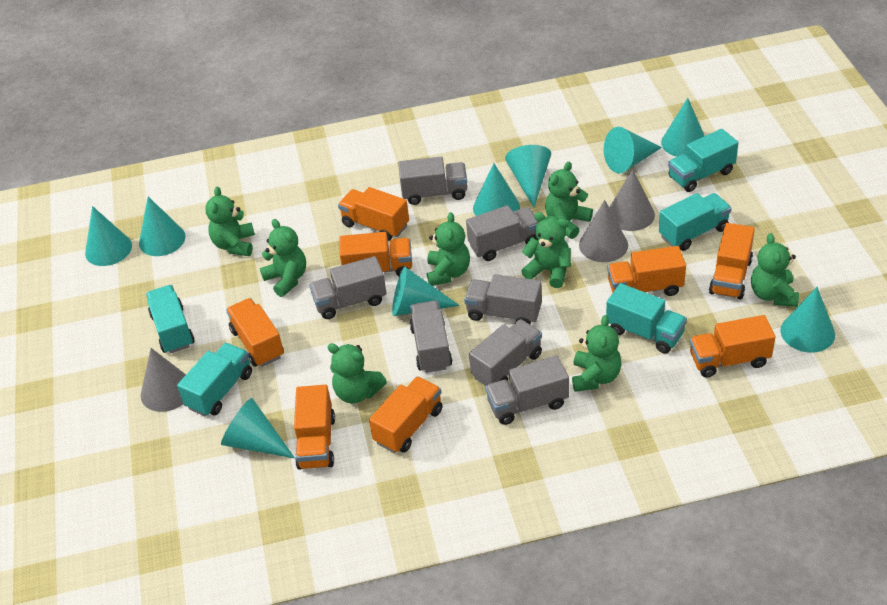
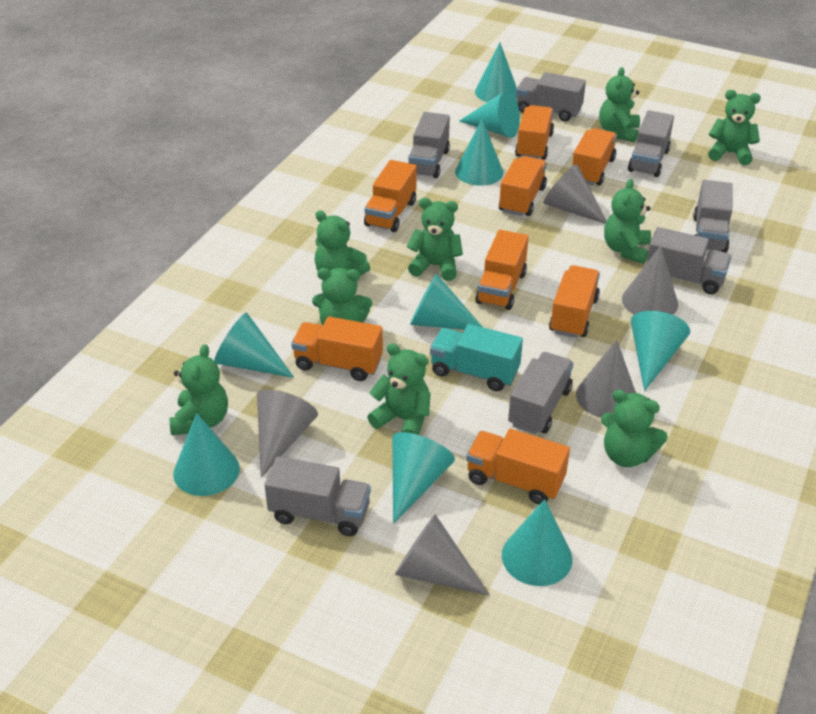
green teddy bear: [205,187,255,256] [260,219,306,297] [327,343,387,403] [427,212,470,286] [521,212,571,288] [545,162,593,239] [572,315,622,392] [751,233,799,307] = 8 -> [170,344,228,435] [312,268,372,325] [315,210,370,275] [367,343,431,435] [407,198,463,281] [599,67,640,142] [601,390,668,467] [604,179,651,264] [708,90,761,165] = 9
grey cone: [141,348,186,412] [579,200,628,262] [609,169,655,231] = 3 -> [257,390,318,478] [395,514,490,596] [543,164,607,224] [576,339,636,418] [622,246,678,315] = 5
turquoise truck: [146,285,195,354] [177,343,252,417] [606,283,687,354] [659,193,731,251] [668,129,738,192] = 5 -> [430,324,523,391] = 1

